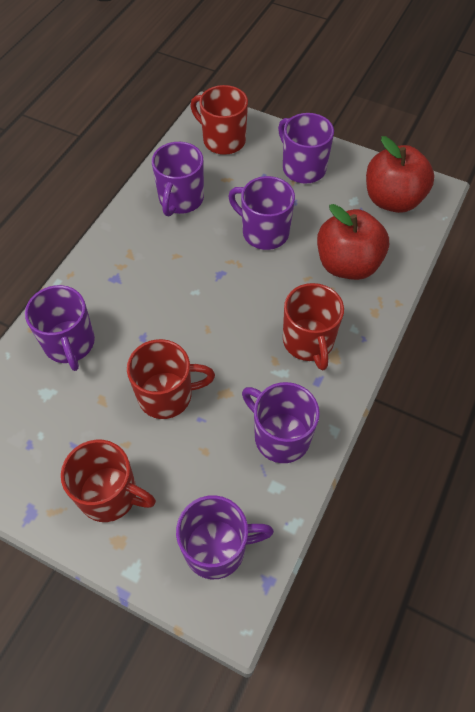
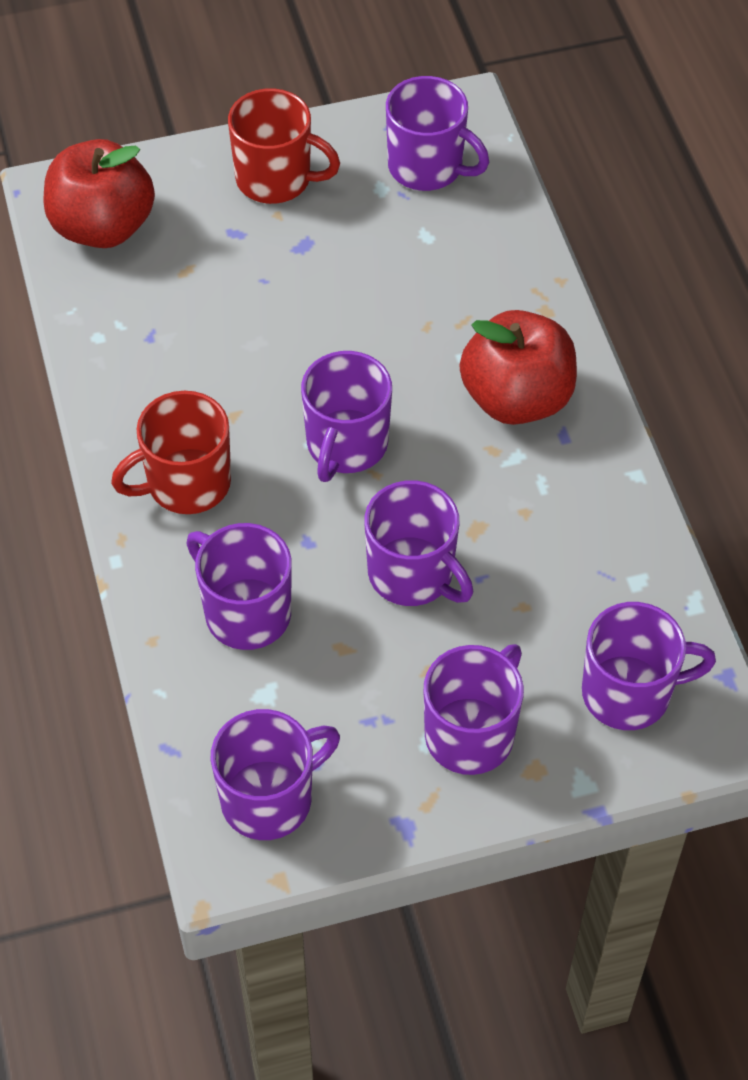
purple mug: [25,285,95,371] [152,142,204,216] [176,495,274,579] [228,176,295,250] [242,382,320,463] [278,113,334,184] = 6 -> [186,523,292,650] [211,709,340,840] [301,351,392,482] [364,480,473,606] [386,76,489,191] [424,644,524,775] [582,602,716,730] = 7
red mug: [61,440,156,522] [127,339,215,419] [191,85,248,155] [283,283,344,371] = 4 -> [111,391,231,514] [228,88,340,204] = 2

